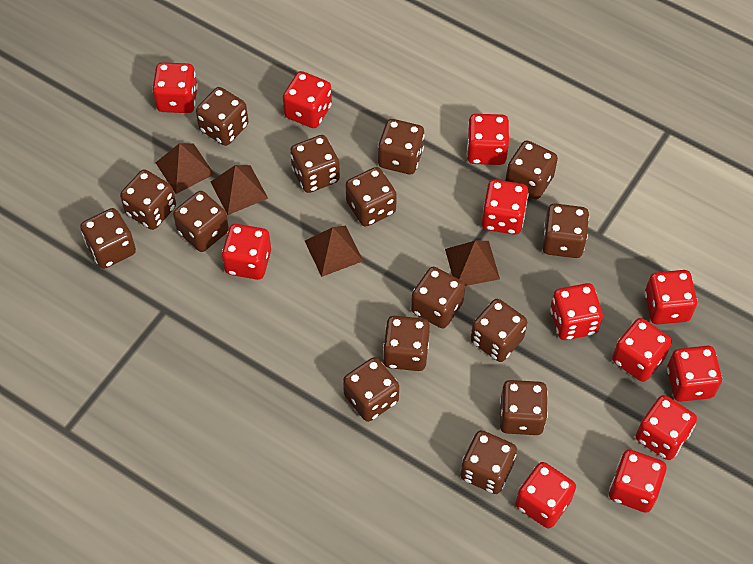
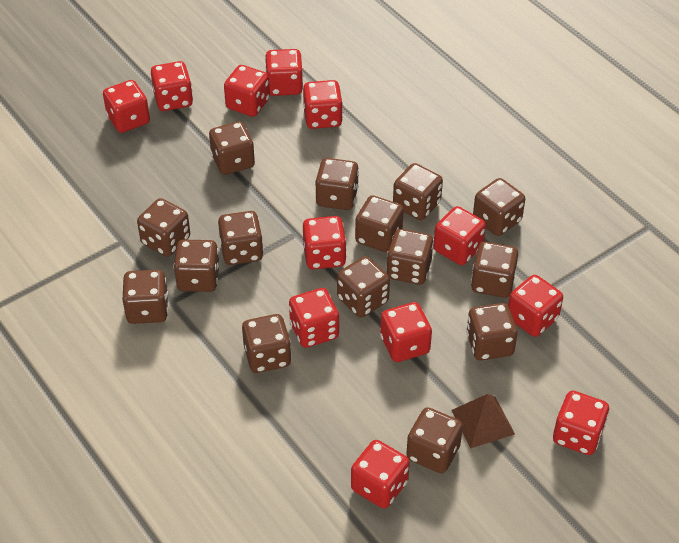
brown pyramid: [156,143,214,194] [210,165,268,215] [305,226,363,277] [445,241,500,286] = 4 -> [452,394,515,448] = 1

